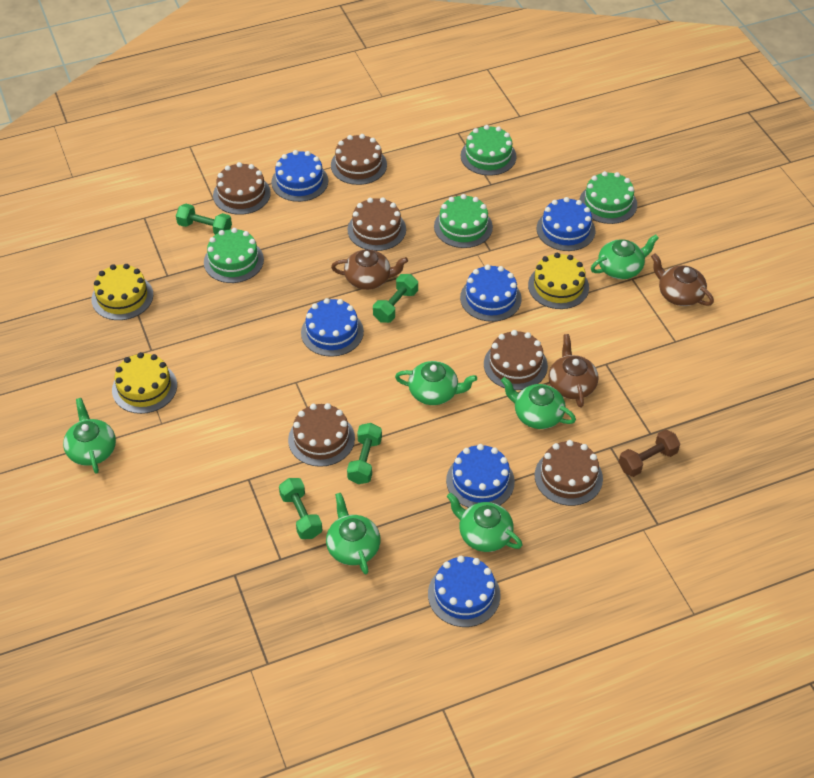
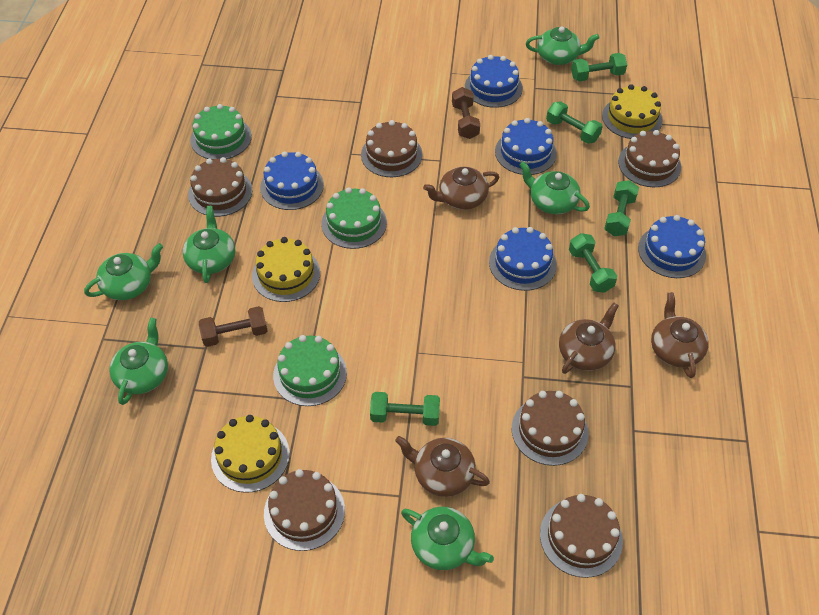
blue cake: [271,150,328,202] [301,298,364,357] [428,556,501,627] [446,444,515,508] [460,265,522,322] [537,197,595,251] = 6 -> [260,151,324,210] [465,55,523,108] [489,227,557,291] [495,118,557,175] [638,215,706,278] = 5
brown dumbbell: [619,430,680,477] = 1 -> [199,306,268,347] [452,87,480,139] = 2
brown teapot: [331,249,408,290] [548,334,599,408] [651,254,714,306] = 3 -> [395,436,490,497] [423,167,499,210] [559,303,619,374] [651,292,709,378] = 4
green cake: [204,228,264,283] [434,194,493,248] [460,125,517,176] [579,171,637,224] = 4 -> [190,104,252,159] [273,335,347,406] [322,187,387,249] = 3
green dumbbell: [176,204,232,235] [279,478,322,539] [347,423,382,484] [373,274,418,323] = 4 -> [370,392,440,426] [546,101,603,144] [569,233,617,293] [571,53,627,81] [604,180,639,236] = 5

